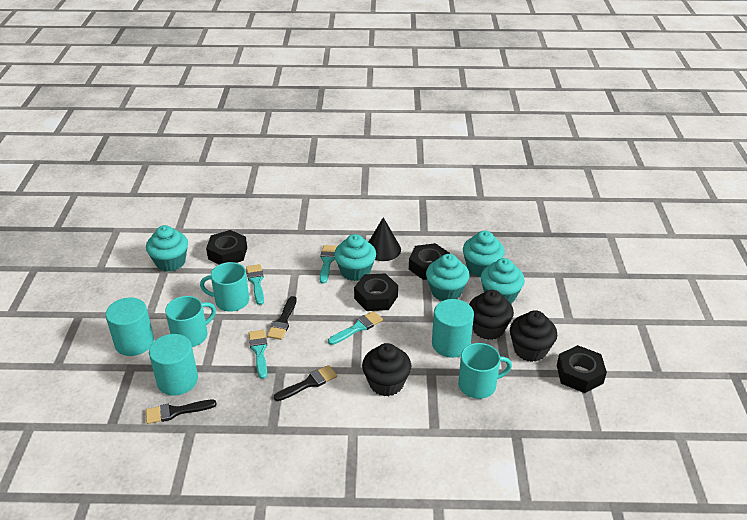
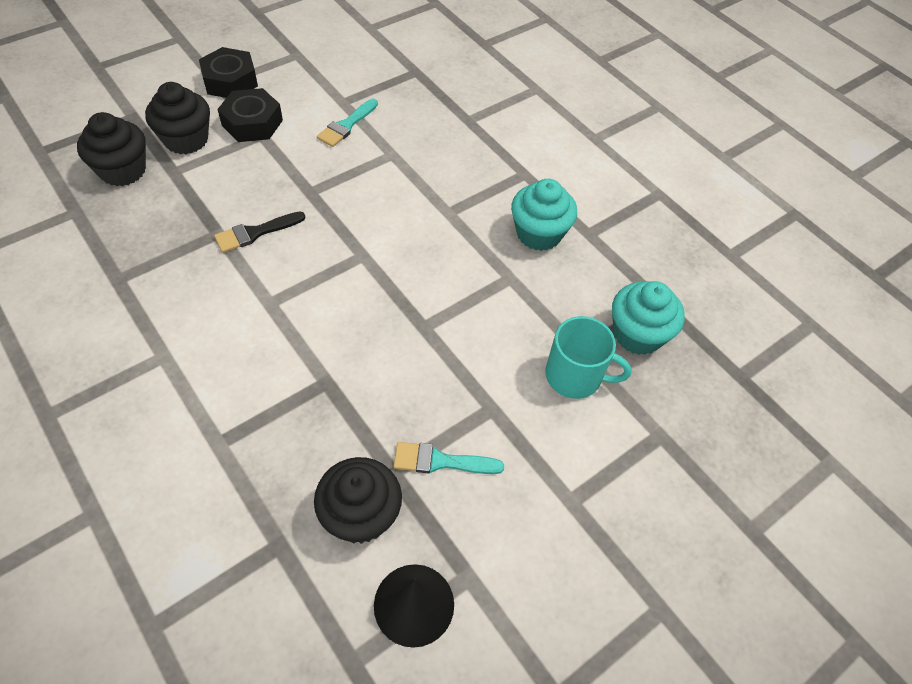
black brush: [146,400,217,424] [267,296,297,340] [274,365,337,401] = 3 -> [214,211,306,253] = 1
black nut: [206,230,247,265] [354,273,398,311] [409,243,450,280] [557,345,607,393] = 4 -> [199,47,258,98] [217,88,283,142] = 2
turquoise brush: [246,264,264,305] [249,330,267,379] [320,245,337,284] [328,311,383,345] = 4 -> [317,99,378,147] [394,442,504,474] = 2
turquoise cupcake: [146,225,188,272] [334,234,376,281] [426,254,470,301] [463,231,505,277] [481,258,525,304] = 5 -> [511,179,577,251] [612,281,685,355] = 2
turquoise cylinder: [105,297,154,356] [149,334,198,396] [432,299,474,358] = 3 -> none = 0
turquoise mug: [165,296,216,347] [200,262,249,312] [458,343,512,399] = 3 -> [545,316,632,399] = 1

